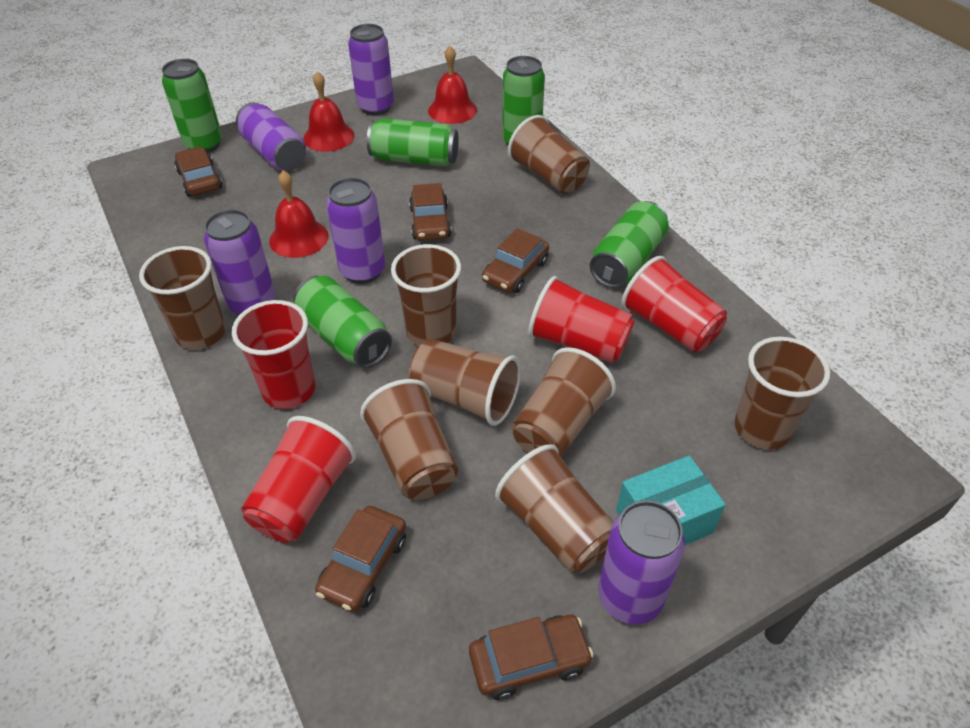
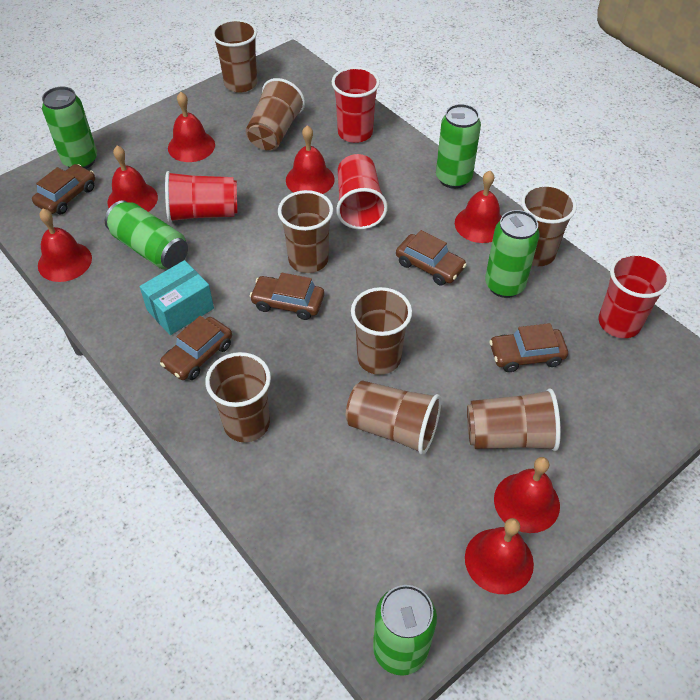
purple can: [204,210,275,315] [236,103,306,171] [326,178,385,284] [348,24,394,115] [598,500,685,625] = 5 -> none = 0
red bell: [269,170,329,258] [303,71,355,152] [428,46,477,124] = 3 -> [38,209,92,282] [108,146,158,212] [168,92,215,162] [286,125,335,194] [455,171,502,243] [465,518,534,594] [494,457,560,533] = 7

